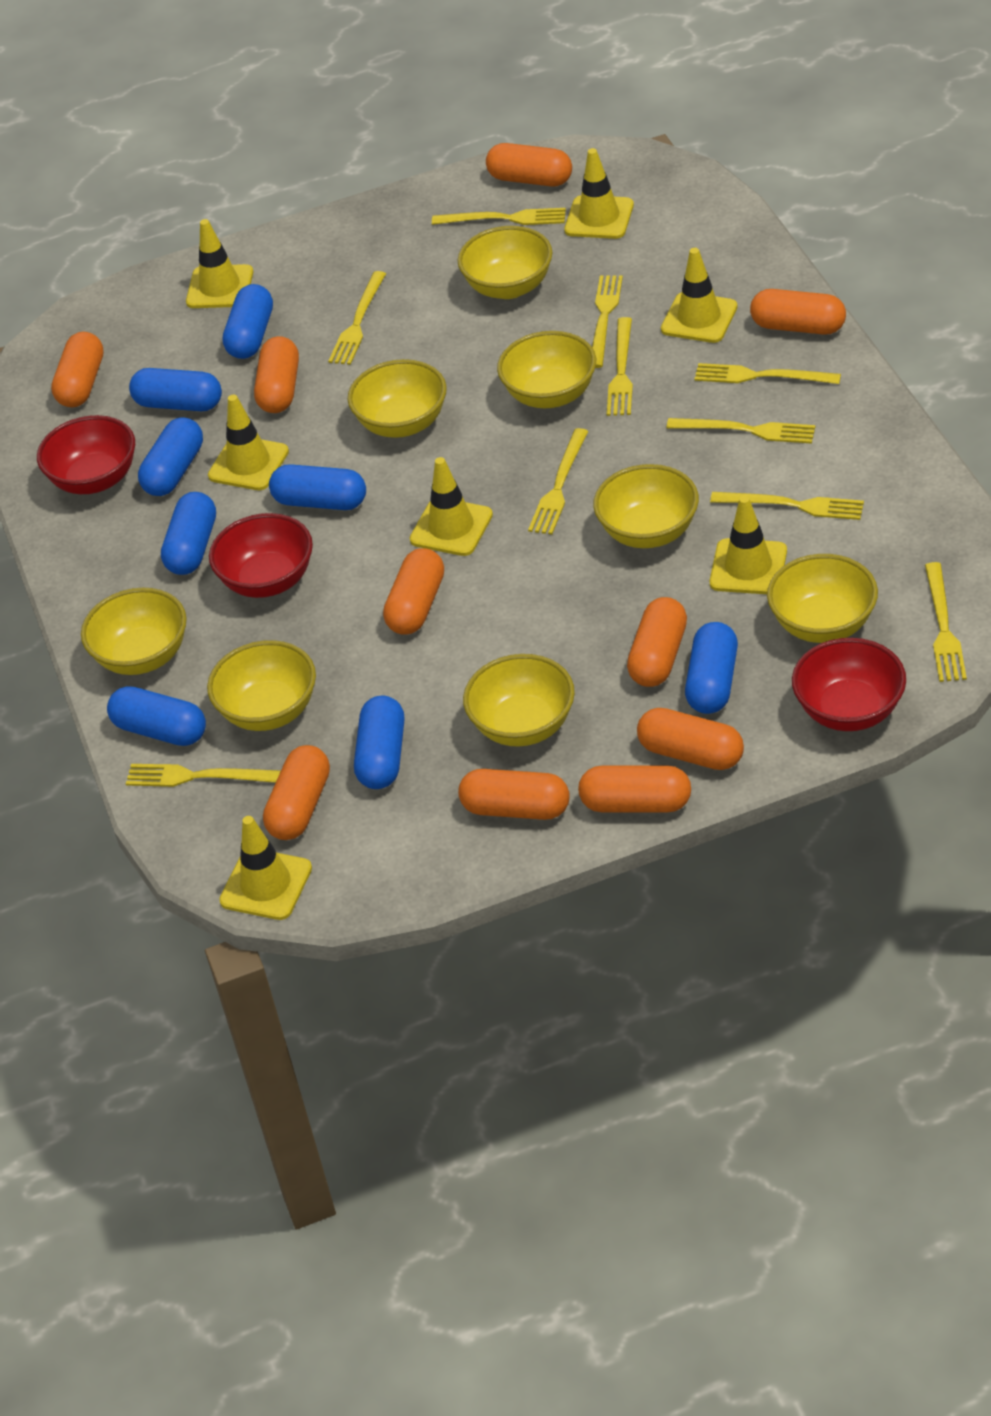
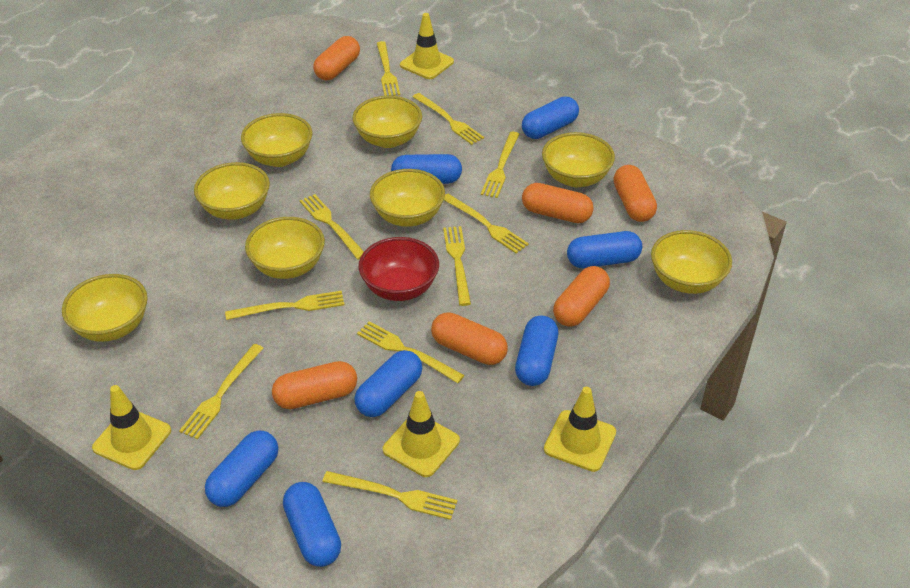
blue capsule: [107,686,206,746] [129,368,222,411] [138,417,203,496] [161,492,216,575] [222,284,273,359] [269,464,366,510] [354,695,404,789] [685,622,738,714] = 8 -> [205,431,278,507] [283,482,341,567] [355,350,422,417] [391,154,462,184] [515,316,558,386] [522,96,579,139] [567,231,642,268] = 7
orange capsule: [51,332,104,407] [254,336,299,413] [263,745,330,840] [383,548,444,634] [458,769,570,820] [486,143,572,187] [578,765,691,813] [627,597,687,687] [637,708,744,770] [750,289,846,335] = 10 -> [272,361,357,409] [313,36,360,80] [431,312,508,365] [522,183,594,223] [553,266,610,327] [613,165,657,222] = 6
red bowl: [37,415,135,494] [209,513,313,598] [792,638,906,731] = 3 -> [359,237,439,301] = 1
yellow traffic cone: [186,219,253,308] [208,395,289,490] [219,816,312,920] [410,457,493,556] [564,148,634,239] [661,248,738,343] [710,496,787,594] = 7 -> [92,385,171,470] [383,391,460,477] [400,13,454,79] [544,387,616,472] = 4

